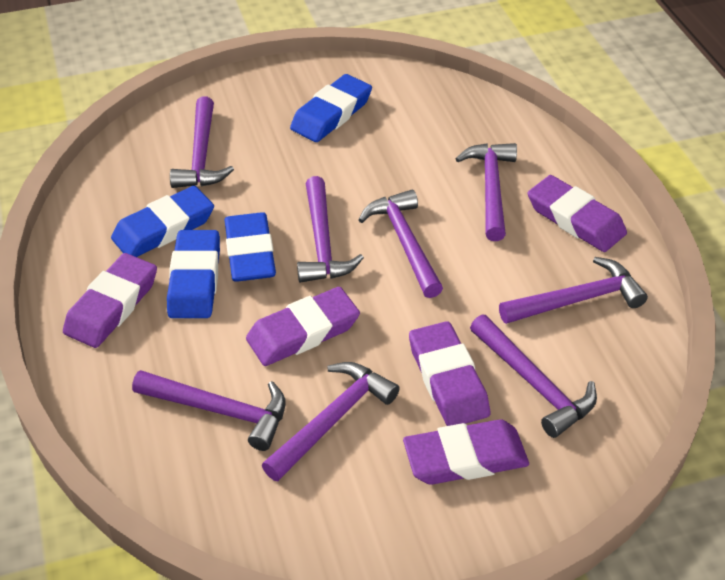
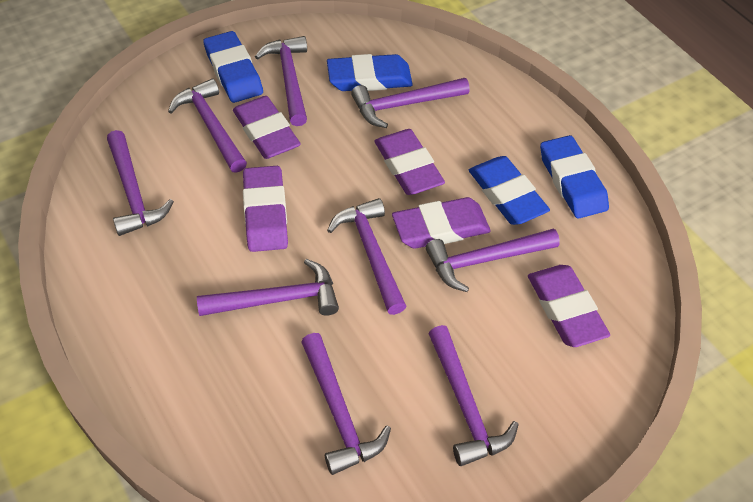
purple hammer: [132,370,286,451] [170,96,234,188] [262,362,400,481] [297,176,364,283] [359,190,443,298] [456,143,517,241] [470,315,597,438] [499,257,648,324] = 8 -> [107,130,174,236] [168,79,247,173] [197,259,339,316] [255,36,307,126] [301,333,391,475] [327,198,406,315] [351,78,470,128] [425,229,560,292] [428,325,519,466] = 9

